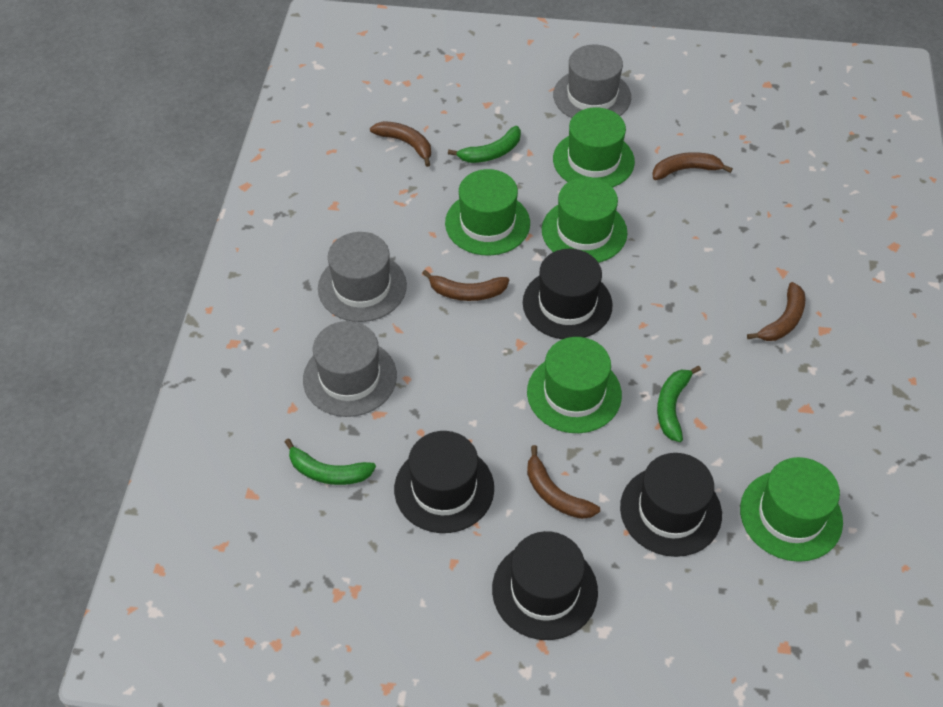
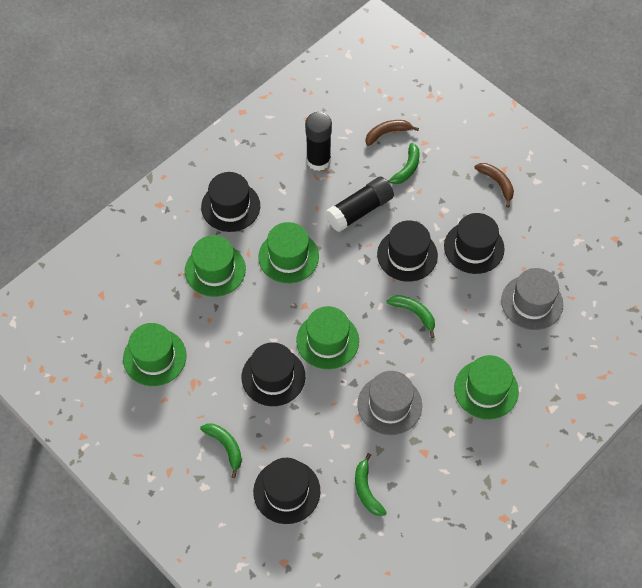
black glue stick: none = 0 -> [305,112,332,171] [325,176,394,232] = 2
black hat: [394,431,494,533] [492,531,598,640] [523,249,613,339] [620,453,722,557] = 4 -> [201,172,260,232] [242,342,305,406] [253,458,321,524] [377,220,438,282] [444,213,505,274] = 5
brown banana: [370,121,431,167] [422,270,509,301] [527,445,600,519] [653,152,733,180] [747,282,805,341] = 5 -> [365,120,419,146] [474,163,514,208] = 2
green banana: [285,438,376,485] [448,126,521,163] [657,366,701,442] = 3 -> [200,423,242,478] [355,453,387,516] [387,143,420,184] [387,295,435,338] = 4
grey hat: [303,321,397,417] [318,232,407,322] [553,44,631,118] = 3 -> [357,371,422,435] [501,268,563,330] = 2

